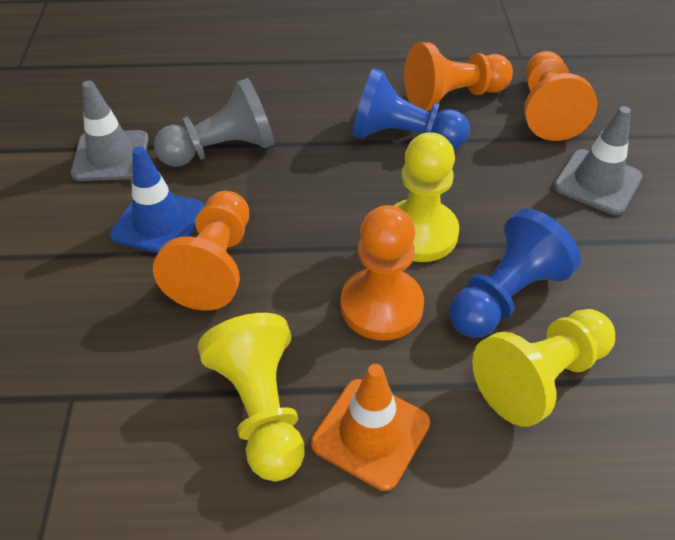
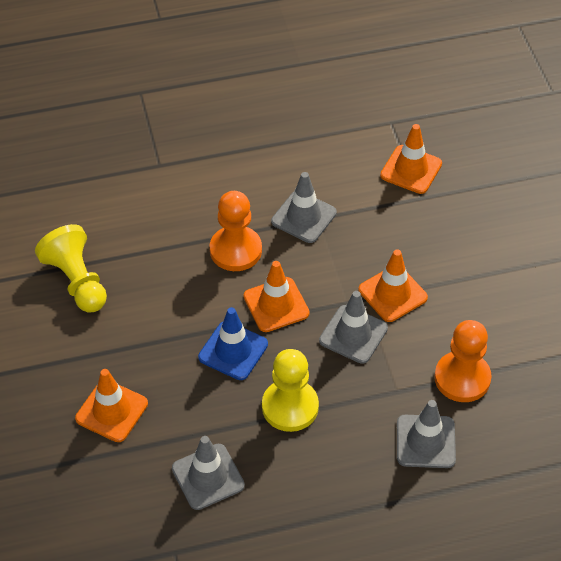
blue pawn: [352,68,470,150] [449,209,581,338] = 2 -> none = 0
grey pawn: [154,78,275,167] = 1 -> none = 0
grey traffic cone: [71,81,148,181] [553,106,643,215] = 2 -> [172,436,245,510] [271,172,337,243] [319,291,388,364] [397,400,456,468] = 4
orange pawn: [153,191,249,311] [341,205,424,341] [404,42,513,111] [524,51,597,141] = 4 -> [210,191,262,271] [434,320,492,402] = 2
orange traffic cone: [311,364,430,491] = 1 -> [75,369,148,442] [244,261,310,332] [358,249,428,322] [380,124,442,194] = 4
yellow pawn: [198,313,305,481] [393,132,459,262] [472,309,615,427] = 3 -> [35,224,107,313] [262,349,319,432] = 2

